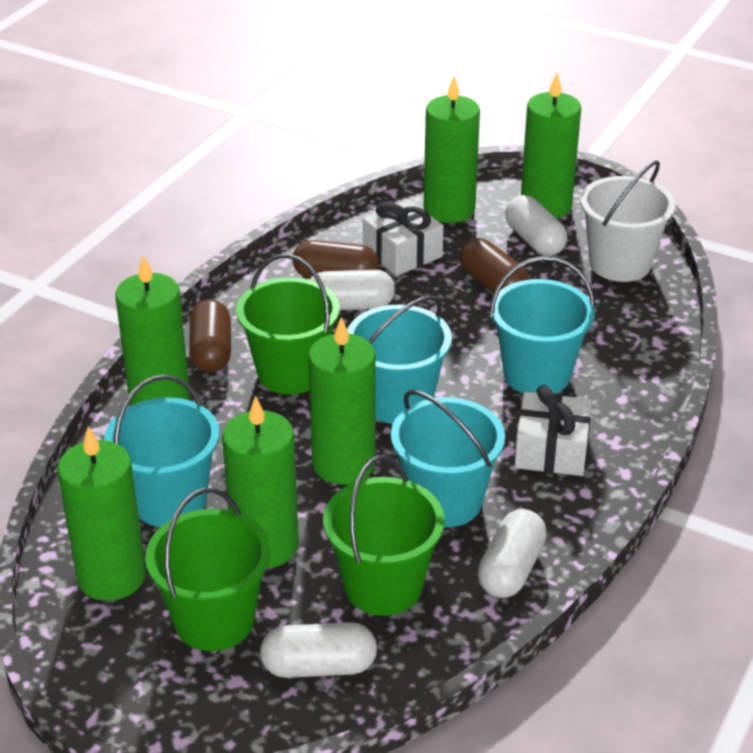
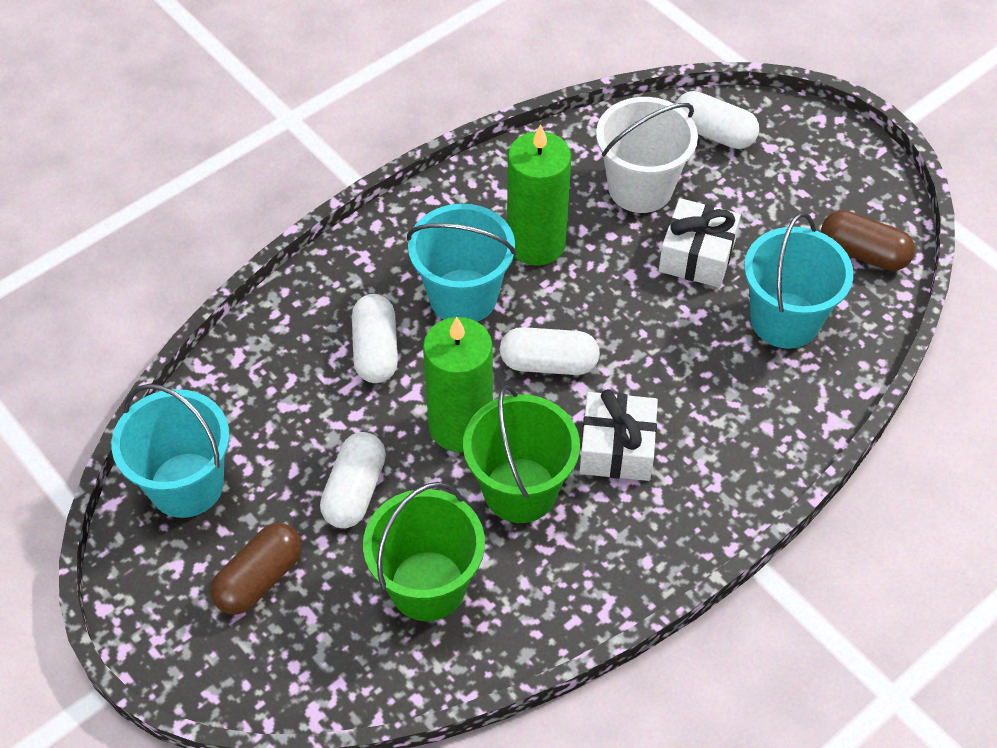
brown capsule: [189,299,231,372] [292,240,379,278] [459,238,529,293] = 3 -> [210,523,302,615] [821,210,915,271] = 2
green bucket: [145,488,270,651] [236,254,340,394] [323,455,445,616] = 3 -> [363,482,485,621] [463,385,580,523] = 2
green candle: [57,426,146,601] [115,255,190,405] [222,395,299,569] [308,317,376,485] [424,76,480,223] [521,73,581,219] = 6 -> [423,317,493,452] [507,124,571,266] = 2
turquoise bucket: [104,375,220,527] [347,295,452,424] [391,390,505,527] [489,256,595,394] = 4 -> [111,384,230,518] [407,203,517,322] [744,212,854,349] = 3

